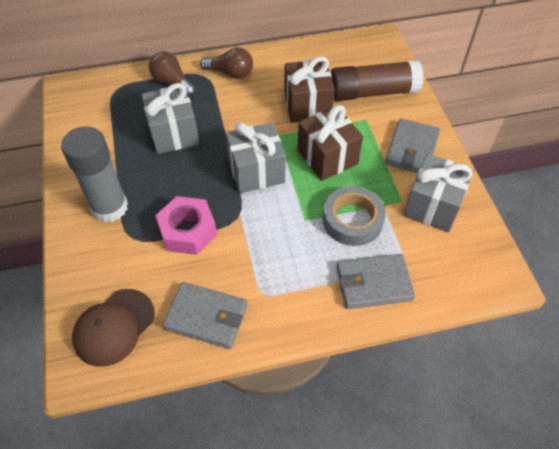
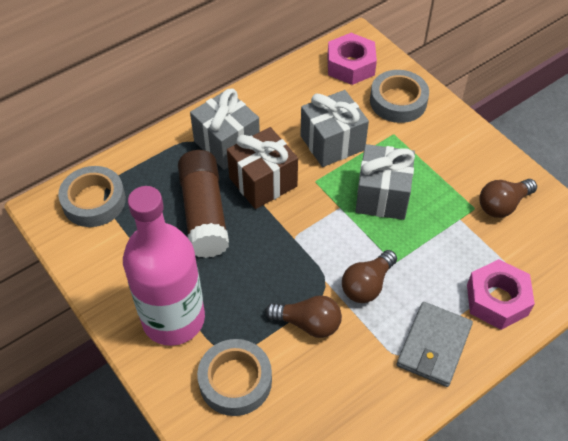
brown cap: [72,289,155,367] = 1 -> none = 0
brown gift: [284,56,335,123] [297,105,363,181] = 2 -> [227,127,298,209] = 1
brown light bulb: [149,51,196,97] [200,47,253,79] = 2 -> [265,295,342,338] [342,250,397,303] [479,179,537,218] = 3
grey glue stick: [61,126,128,223] = 1 -> none = 0
grey tape: [323,186,386,246] = 1 -> [58,166,126,227] [197,339,272,416] [370,70,429,123] = 3
grey wallet: [163,282,248,349] [336,254,415,309] [385,118,440,173] = 3 -> [397,302,473,387] = 1
pink bottle: none = 0 -> [123,186,205,346] = 1
pink nut: [155,196,217,255] = 1 -> [327,33,377,85] [467,259,535,330] = 2

